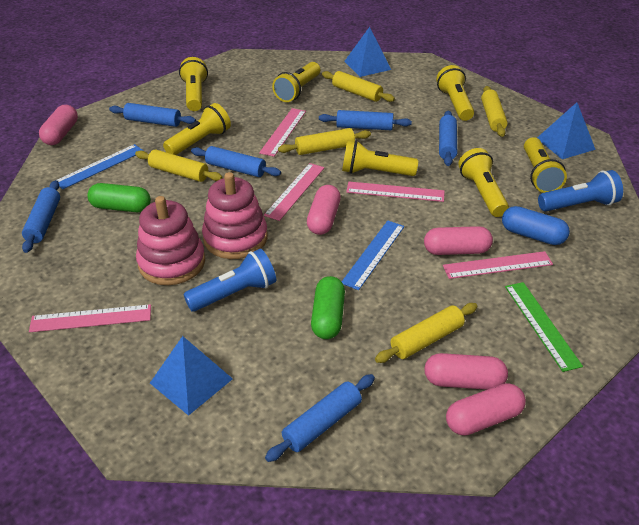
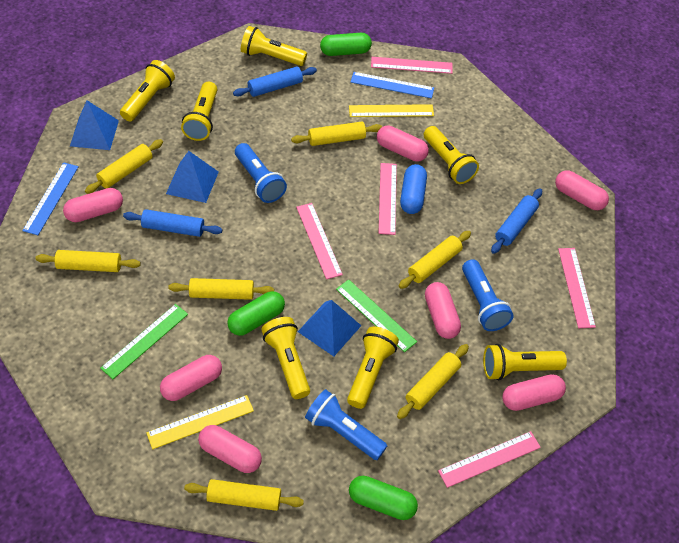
blue flashlight: [183,249,276,312] [538,170,623,212] = 2 -> [235,143,287,203] [305,389,387,460] [462,259,514,331] = 3
blue rolling pin: [22,180,60,253] [109,103,196,127] [191,146,281,177] [265,374,375,462] [319,110,412,130] [439,111,457,166] = 6 -> [123,209,222,237] [233,66,317,97] [491,188,542,254] = 3
green capsule: [87,183,151,212] [311,276,345,339] = 2 -> [227,291,285,336] [320,33,372,56] [349,476,418,520] = 3
green ruler: [505,282,583,372] = 1 -> [100,304,188,379] [336,279,417,352] = 2
pink capsule: [39,105,78,145] [307,185,341,235] [424,226,493,255] [424,353,508,390] [446,383,526,436] = 5 -> [63,188,123,222] [160,355,222,401] [198,425,262,473] [377,126,429,162] [425,282,461,339] [502,374,566,411] [555,170,609,210] = 7
pink stacking toy: [136,196,205,285] [202,172,268,259] = 2 -> none = 0
yellow rolling pin: [135,149,222,182] [278,128,371,155] [322,71,395,102] [375,303,478,363] [481,86,508,137] = 5 -> [35,250,141,272] [85,139,163,194] [168,278,274,300] [184,479,304,511] [291,122,382,146] [397,344,469,419] [399,231,471,289] = 7
yellow ruler: none = 0 -> [146,395,254,449] [349,104,434,117] = 2

